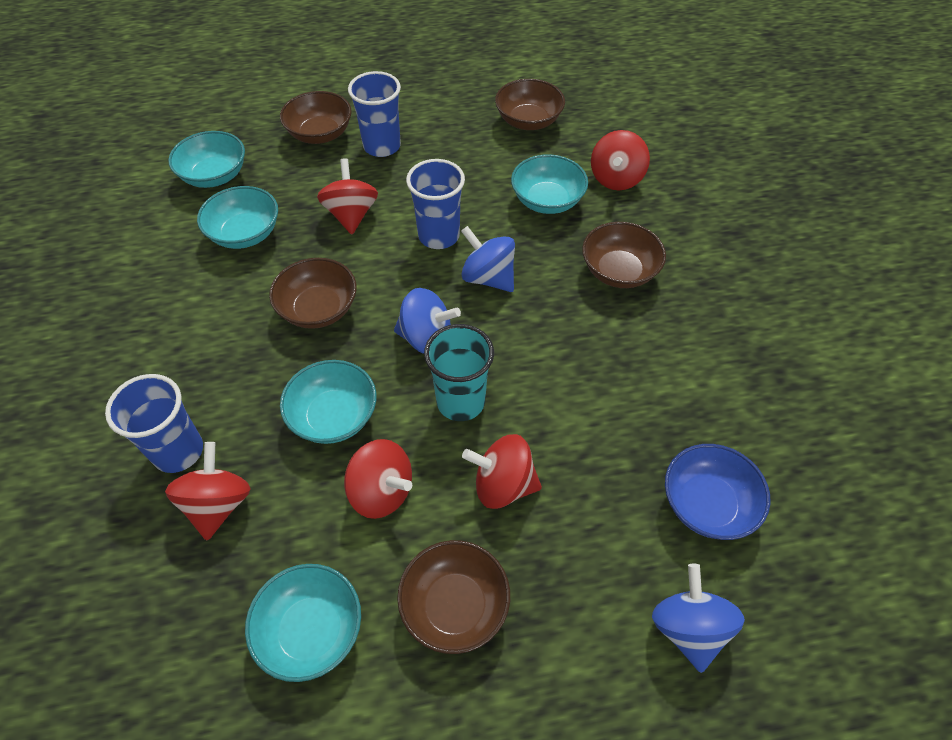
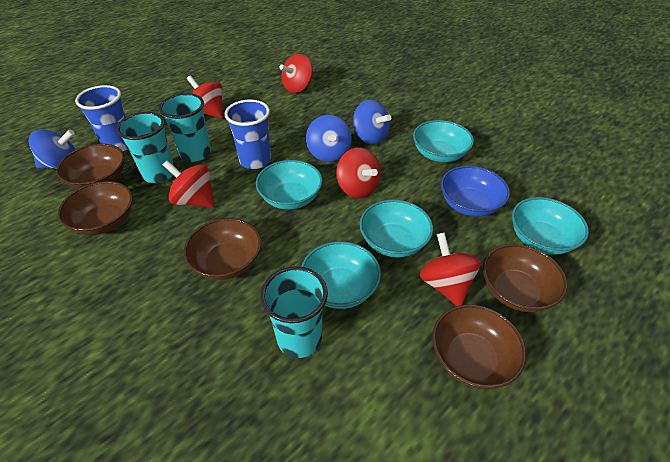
blue cup: [105,374,203,473] [348,71,401,157] [406,159,465,249] = 3 -> [75,85,128,152] [225,100,271,169] = 2
turquoise cup: [424,324,494,421] = 1 -> [116,112,175,183] [159,93,211,162] [260,266,328,358] = 3

